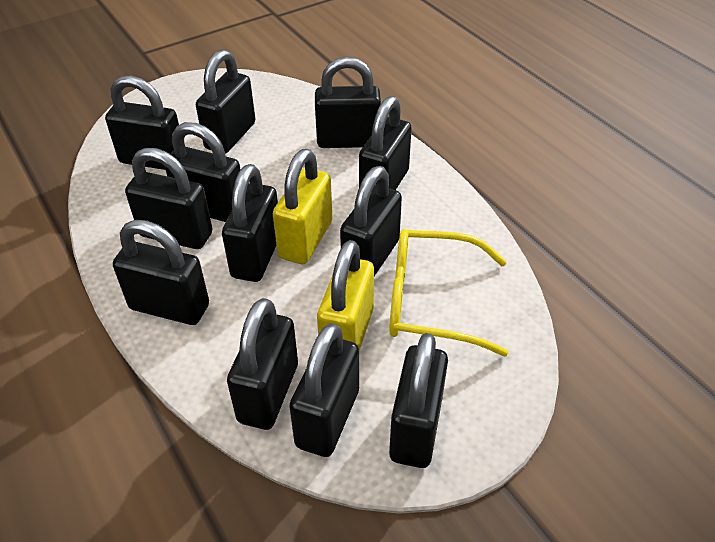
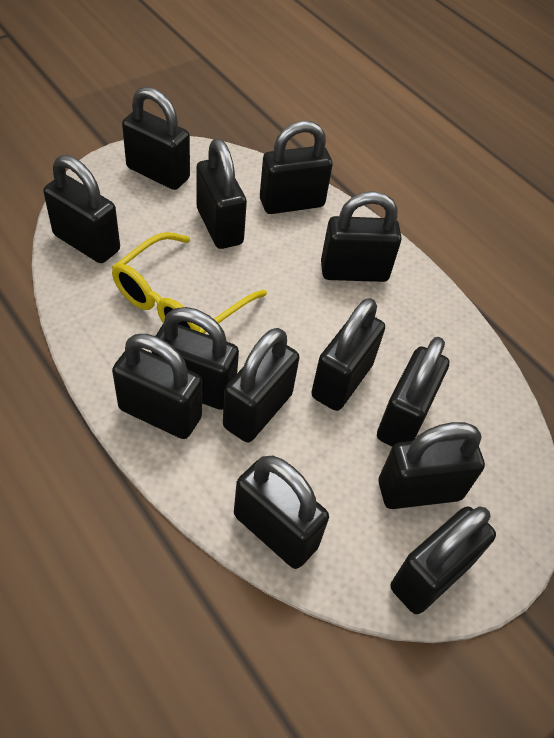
black padlock: [105,75,179,170] [113,220,209,325] [125,148,212,249] [165,122,241,222] [196,49,255,154] [222,164,278,282] [227,298,298,430] [289,323,359,457] [315,57,381,148] [340,166,402,276] [359,96,412,190] [389,333,448,468] = 12 -> [43,155,120,263] [112,334,202,439] [122,87,190,190] [151,307,239,410] [196,139,247,249] [223,328,299,442] [234,456,329,569] [260,121,333,214] [311,298,385,411] [321,191,402,282] [377,337,449,446] [378,422,485,509] [391,506,496,614] = 13
yellow padlock: [273,149,332,264] [317,240,374,351] = 2 -> none = 0

